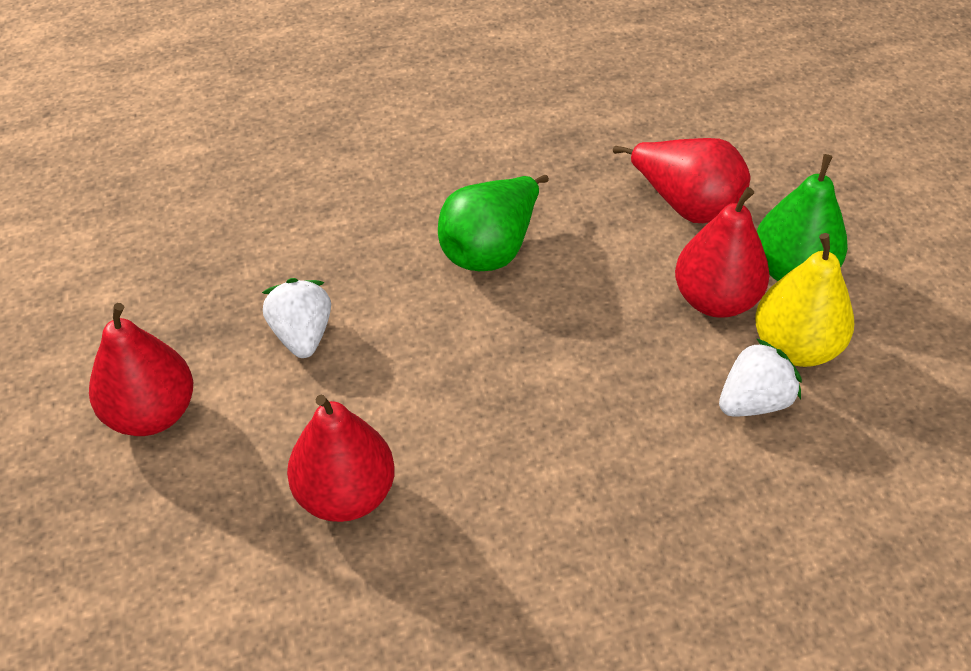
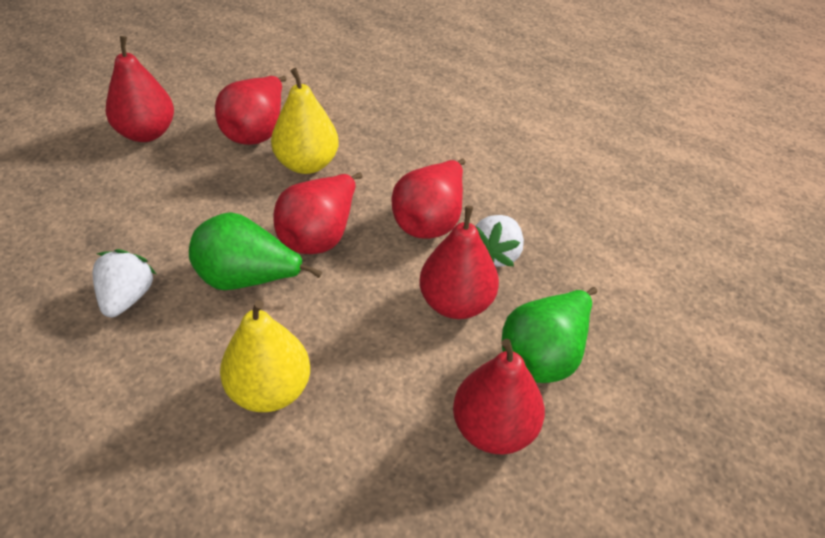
red pear: [89,303,193,436] [287,395,395,522] [613,138,750,223] [675,187,770,318] = 4 -> [106,36,174,142] [215,76,286,145] [274,172,363,254] [391,159,466,239] [420,205,499,319] [453,339,545,454] = 6
yellow pear: [755,233,854,367] = 1 -> [220,300,310,412] [271,68,339,174] = 2

